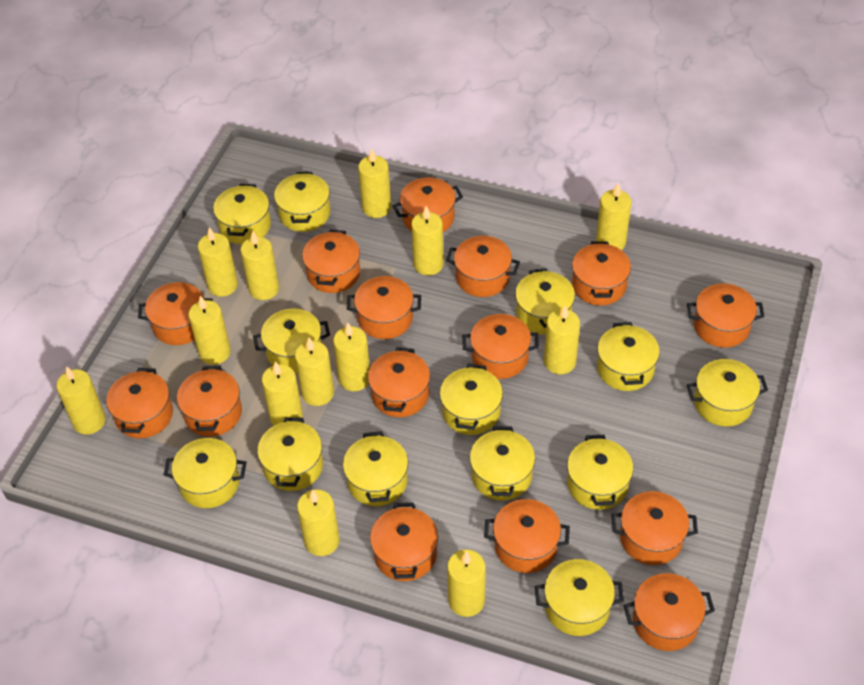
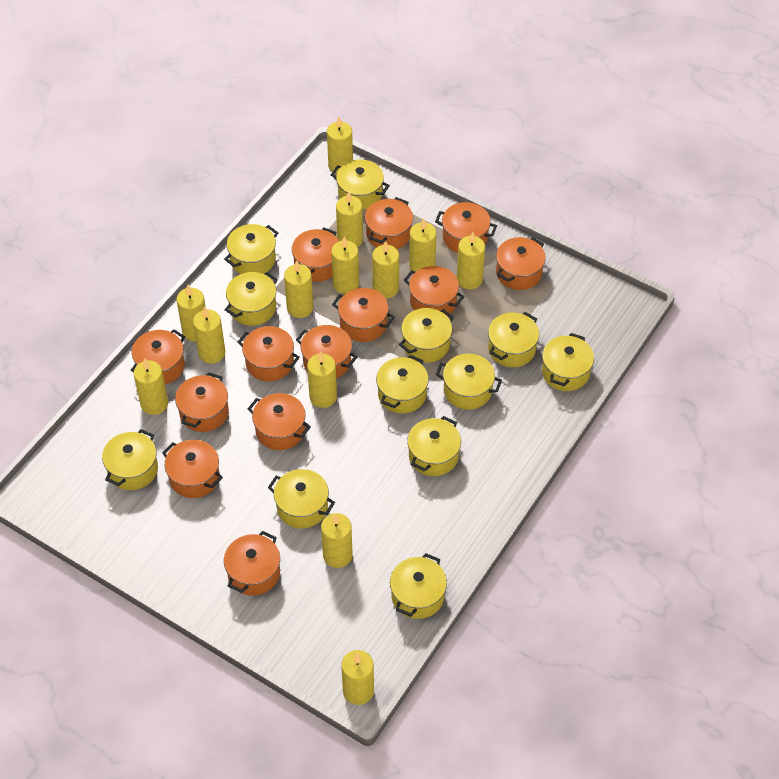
orange pot: [106,368,173,438] [138,282,213,345] [177,366,242,436] [302,230,360,293] [347,276,421,339] [368,347,430,417] [370,503,438,581] [392,177,463,232] [446,236,520,297] [462,314,539,379] [484,499,570,573] [572,241,631,306] [612,491,698,565] [624,573,715,651] [687,284,765,348] = 15 -> [131,329,185,384] [162,440,223,498] [175,372,229,432] [224,531,280,596] [238,326,300,381] [248,393,311,450] [292,228,339,282] [296,325,357,378] [332,288,395,342] [365,197,413,249] [404,266,464,316] [435,202,497,253] [496,237,546,290] = 13
yellow pot: [163,438,247,508] [213,184,271,244] [253,309,330,373] [257,418,323,491] [274,172,330,232] [343,431,408,506] [440,364,503,435] [470,426,535,501] [515,268,575,334] [535,559,624,636] [567,435,633,510] [597,322,660,391] [687,359,768,427] = 13 -> [102,429,158,490] [224,224,278,274] [225,272,278,326] [268,469,335,529] [331,159,390,210] [376,355,429,413] [390,553,447,619] [399,308,454,363] [407,416,461,476] [436,354,502,410] [488,312,539,367] [542,333,594,391] = 12

